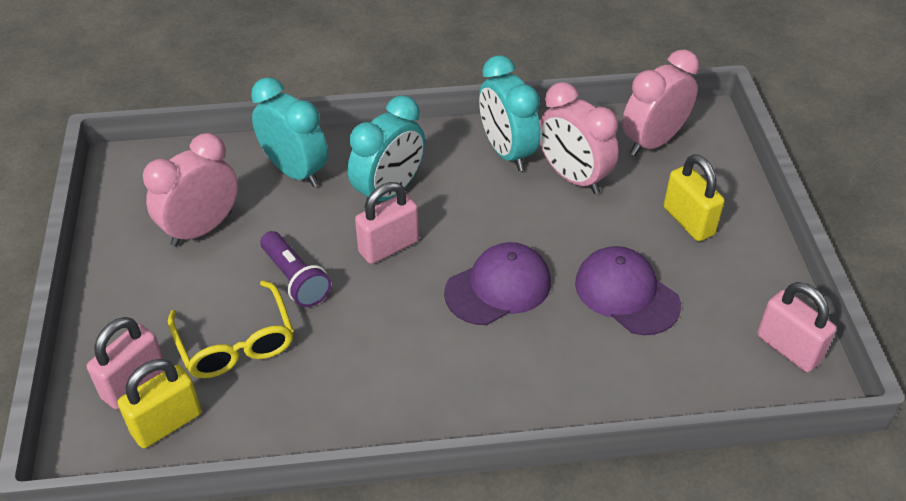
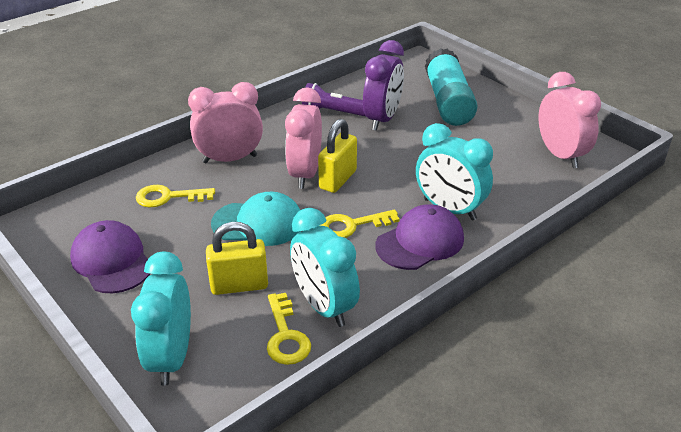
pink padlock: [87,317,164,410] [355,182,419,264] [757,282,836,372] = 3 -> none = 0
purple clock: none = 0 -> [363,40,404,131] = 1
turquoise cap: none = 0 -> [211,192,301,246] = 1
turquoise glue stick: none = 0 -> [425,48,478,126] = 1
yellow glasses: [168,280,294,378] = 1 -> none = 0
yellow key: none = 0 -> [136,185,215,207] [267,293,311,365] [319,209,400,238] = 3

